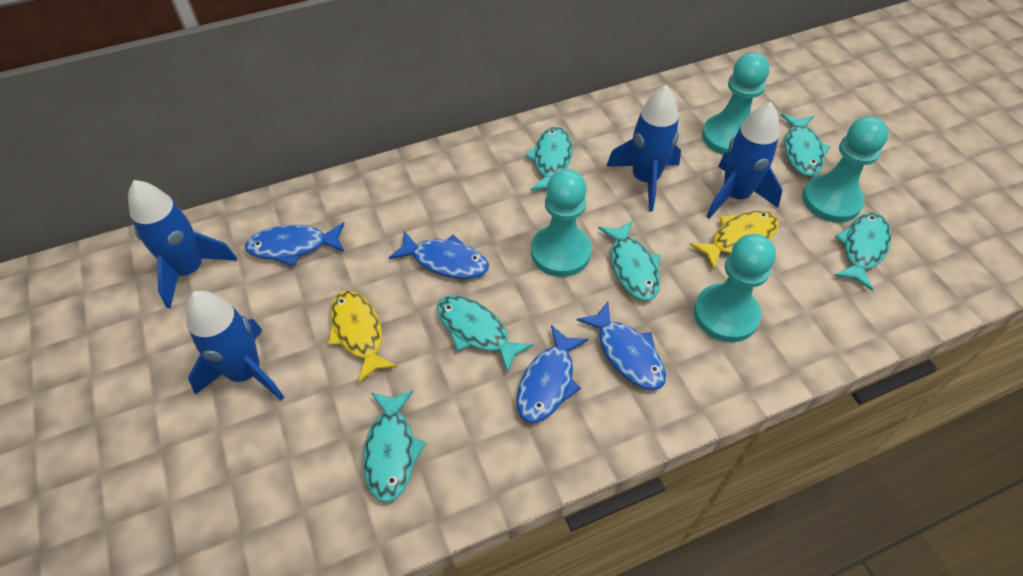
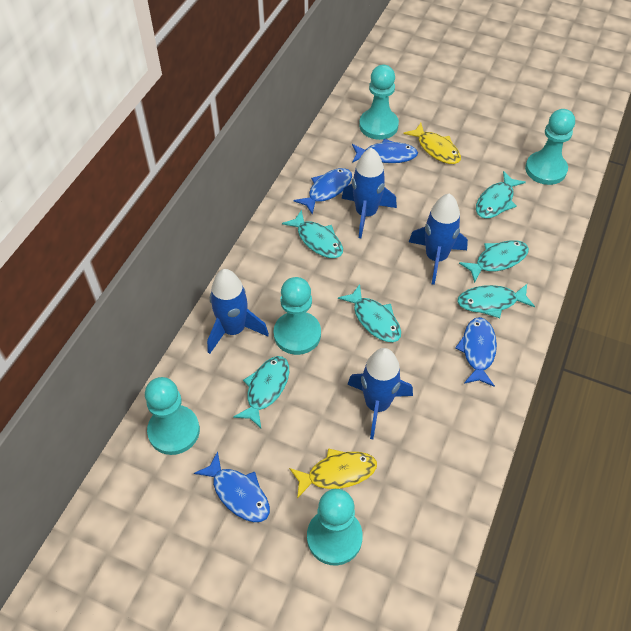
turquoise pawn: [531,169,592,277] [694,234,776,342] [702,52,769,155] [802,116,888,223] = 4 -> [145,377,200,455] [274,277,321,355] [307,489,363,565] [359,65,399,140] [525,109,575,185] = 5

